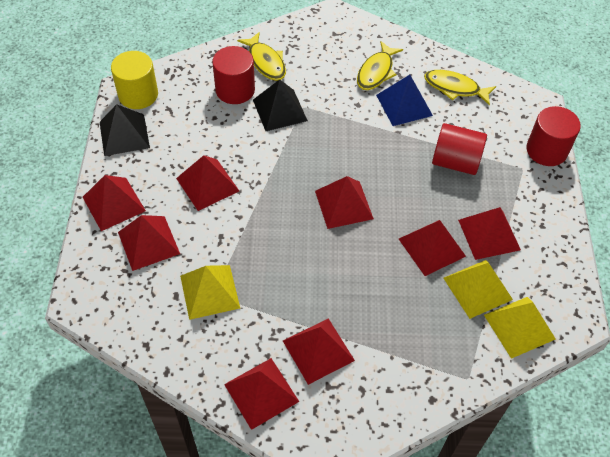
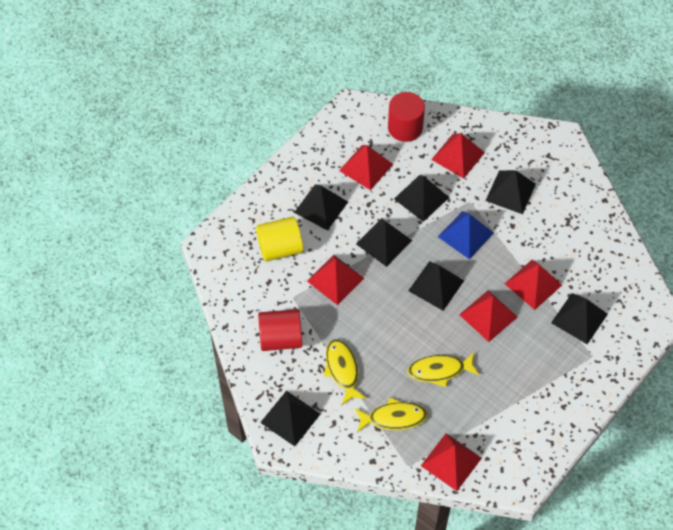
black pyramid: [100,104,150,156] [253,79,308,131] = 2 -> [260,391,320,446] [294,184,348,231] [356,218,412,267] [394,175,449,222] [408,261,464,311] [485,170,536,214] [551,293,608,344] = 7
red cylinder: [212,46,255,104] [432,123,487,175] [526,106,581,166] = 3 -> [258,309,302,351] [388,92,425,142] = 2
red pyramid: [83,175,146,231] [118,215,180,271] [176,155,239,211] [224,358,299,430] [283,318,355,385] [315,176,374,229] [399,220,466,276] [458,207,521,260] = 8 -> [307,255,364,305] [339,145,393,190] [421,434,482,491] [431,133,485,179] [459,290,517,342] [505,260,562,310] = 6
yellow pyramid: [180,265,240,320] [443,260,513,319] [484,297,556,359] = 3 -> none = 0

